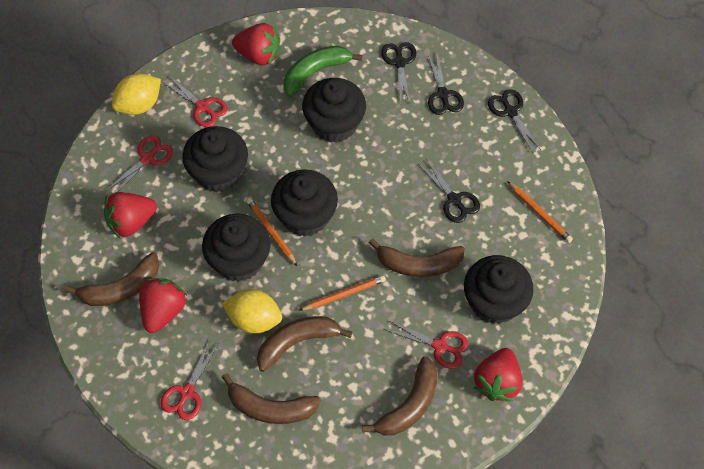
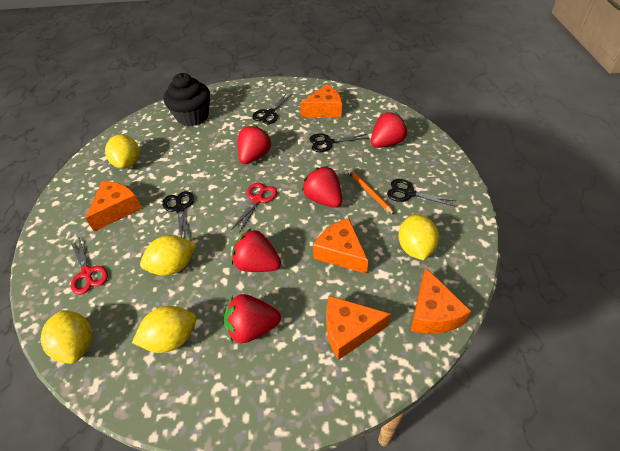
black cupcake: [182,126,248,193] [202,214,271,282] [271,170,338,237] [302,78,366,143] [464,255,534,324] = 5 -> [164,73,210,126] = 1
brown banana: [65,252,159,306] [222,373,321,424] [257,316,352,372] [362,356,438,435] [369,238,465,277] = 5 -> none = 0
green banana: [284,46,363,97] = 1 -> none = 0
orange cheese: none = 0 -> [85,181,142,232] [300,84,342,118] [313,218,368,274] [326,296,391,360] [410,267,471,334] = 5
orange pencil: [246,198,297,266] [299,275,386,311] [507,181,573,243] = 3 -> [348,169,395,215] = 1
red scissors: [106,135,173,192] [161,340,219,420] [162,75,228,127] [384,320,469,369] = 4 -> [70,238,108,295] [231,183,277,233] = 2
red strawberry: [104,192,157,238] [139,278,187,333] [232,23,280,66] [474,348,522,401] = 4 -> [224,294,281,343] [231,229,281,272] [238,125,272,164] [302,166,342,208] [371,112,408,148] = 5
yellow lemon: [112,73,161,115] [222,290,282,334] = 2 -> [41,311,92,364] [105,134,139,169] [132,306,196,353] [140,235,196,276] [398,214,439,260] = 5

